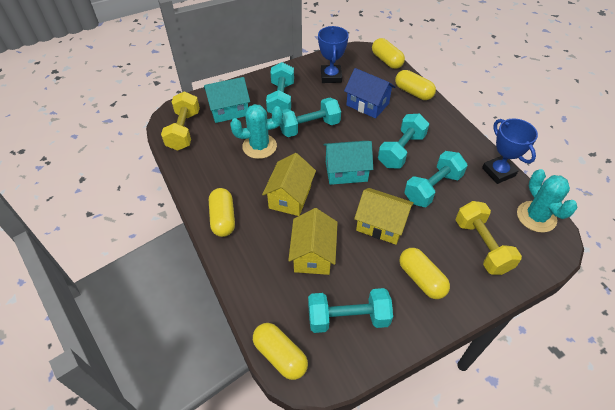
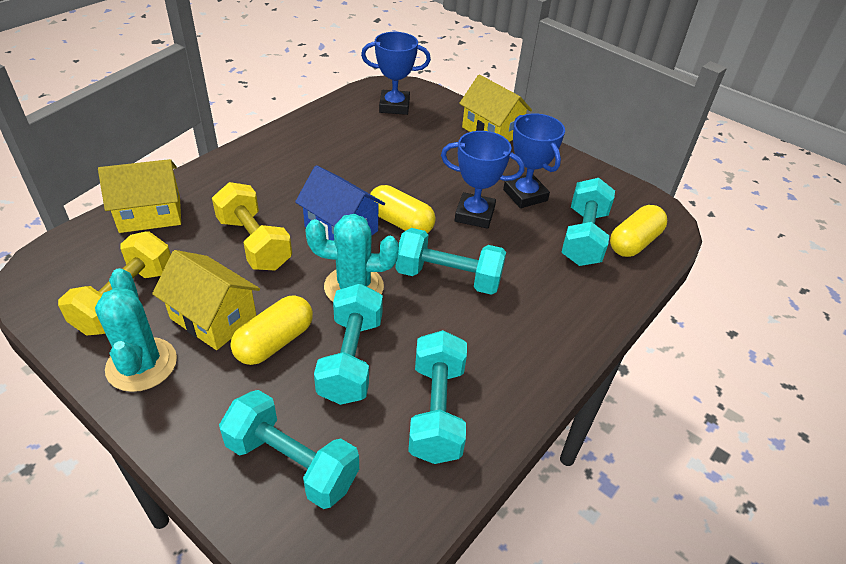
blue trophy: [318,26,349,83] [482,118,538,184] = 2 -> [361,32,431,115] [441,131,524,229] [503,113,565,208] = 3
turquoise house: [204,77,250,123] [324,141,373,185] = 2 -> none = 0
yellow capsule: [209,188,235,237] [253,323,308,380] [372,38,405,69] [395,70,436,100] [399,248,450,299] = 5 -> [230,295,313,365] [370,185,436,233] [610,205,667,257] = 3

